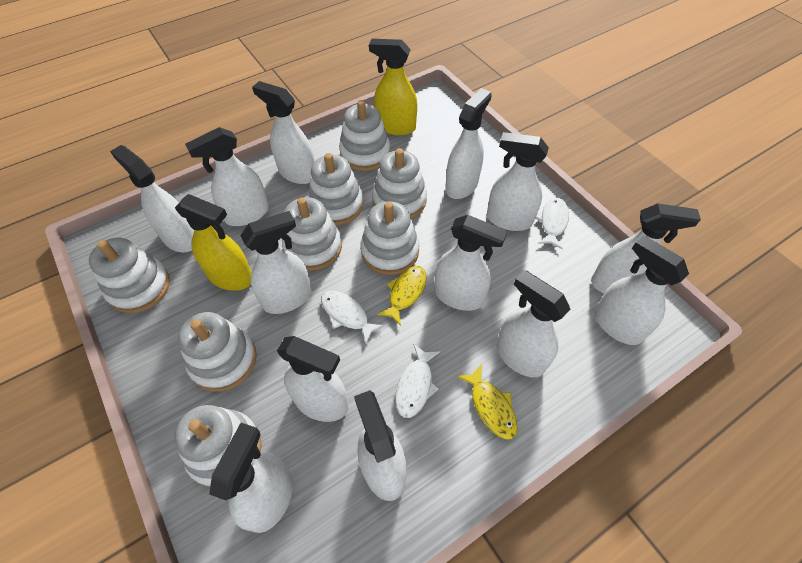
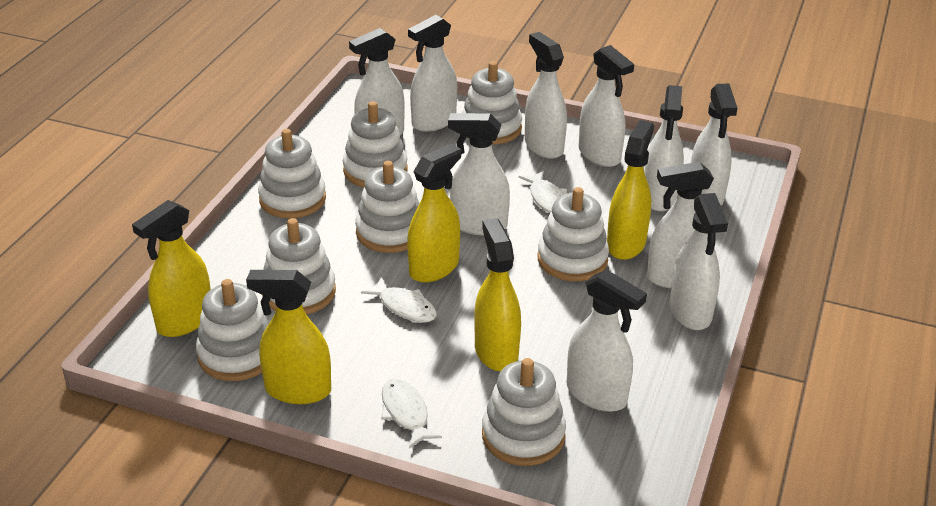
white spray bottle: [110,145,194,253] [185,127,269,226] [209,423,293,533] [240,211,312,314] [252,81,315,184] [277,336,348,422] [354,390,407,501] [434,215,507,311] [445,88,492,199] [487,132,549,231] [496,270,570,377] [591,203,701,293] [594,235,689,345] = 13 -> [349,28,405,135] [408,15,457,132] [448,113,510,235] [525,32,567,159] [567,270,647,412] [579,45,634,167] [644,85,684,211] [647,162,714,288] [670,193,728,330] [691,84,737,205] = 10
yellow fish: [377,266,426,326] [457,364,518,440] = 2 -> none = 0
yellow spray bottle: [175,194,252,291] [369,39,417,136] = 2 -> [132,200,211,337] [246,270,331,404] [407,144,461,282] [474,218,521,371] [607,120,654,260] = 5

